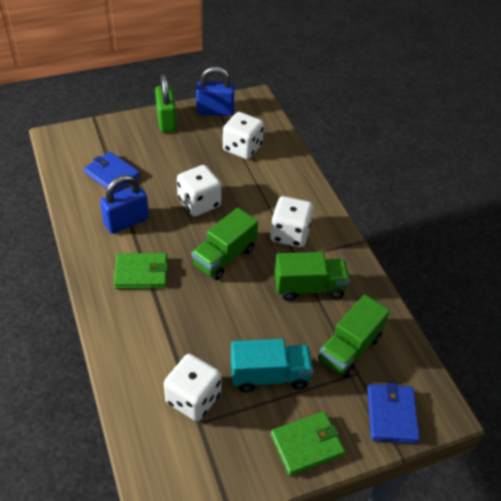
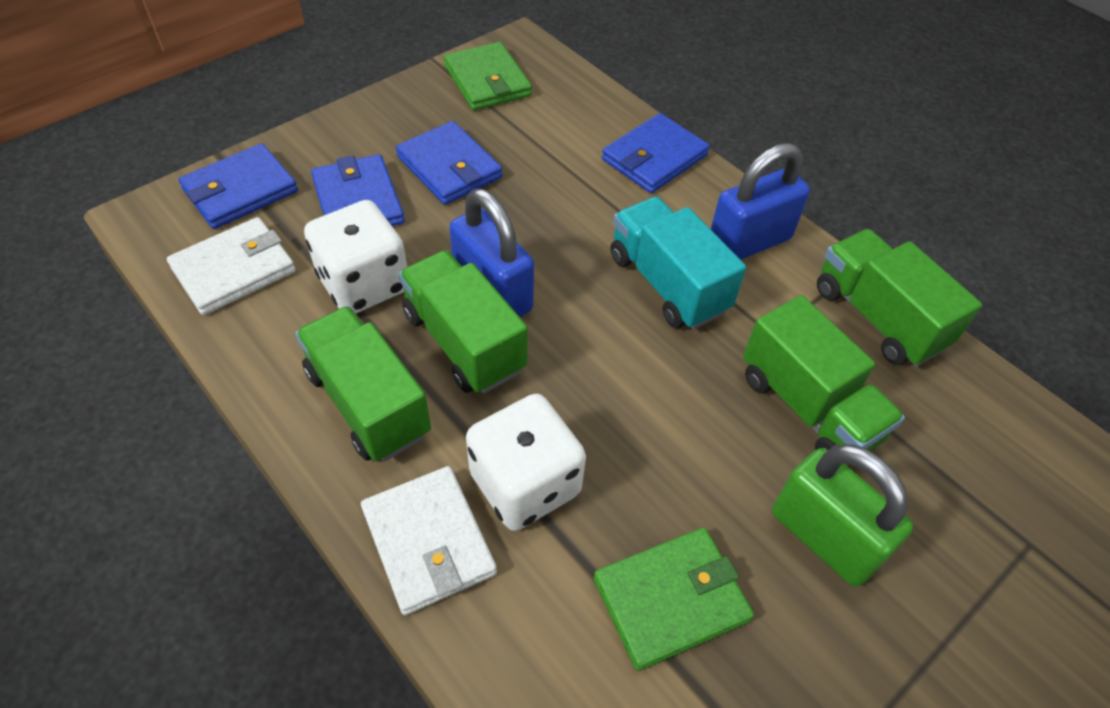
blue wallet: [84,152,140,194] [367,383,420,443] = 2 -> [178,143,298,229] [311,154,405,226] [396,121,502,205] [602,113,710,193] = 4
green truck: [191,208,258,280] [275,252,350,301] [318,295,390,378] = 3 -> [295,306,431,461] [399,250,528,393] [743,295,905,451] [817,229,982,367] = 4
white dice: [164,354,222,421] [177,165,222,217] [223,112,264,159] [270,196,313,247] = 4 -> [304,200,407,314] [466,394,586,531] = 2
white wallet: none = 0 -> [167,217,296,315] [361,466,497,615] = 2

